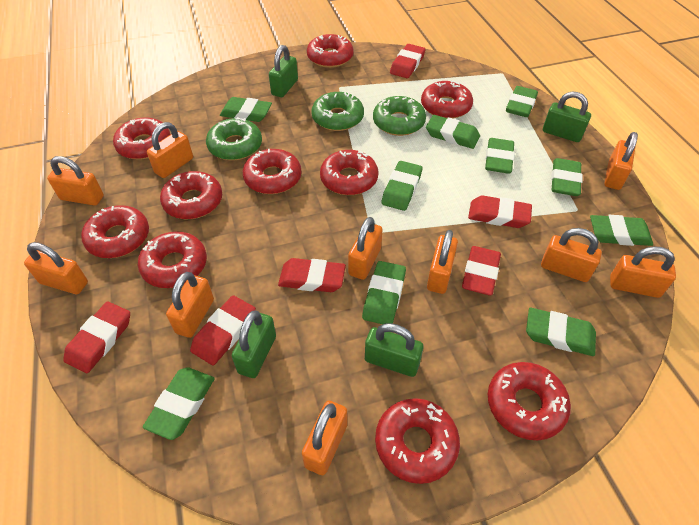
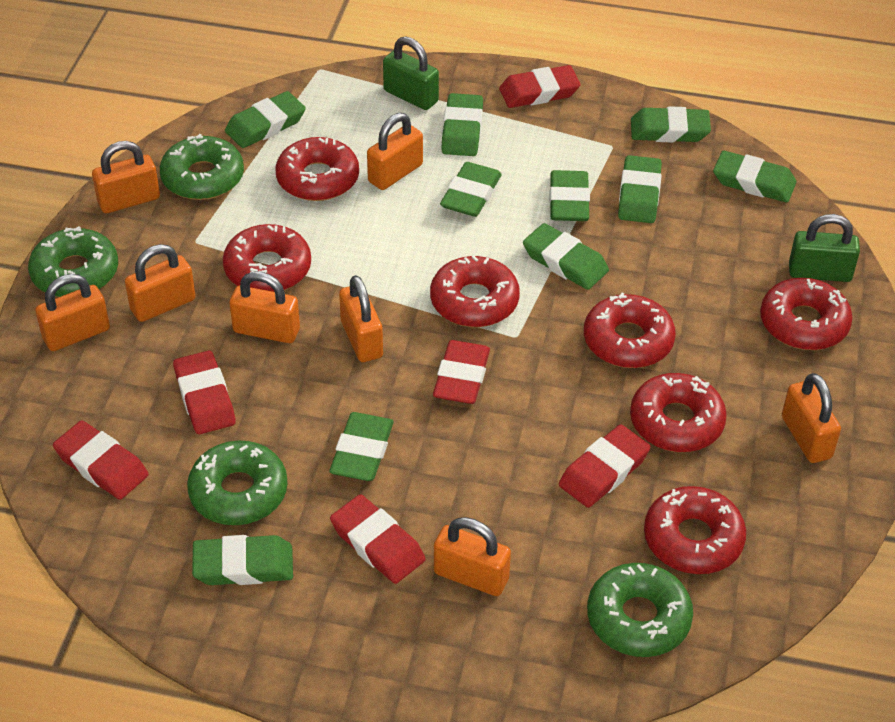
green donut: [206,117,262,160] [311,92,364,131] [373,96,426,136] = 3 -> [28,226,118,297] [160,134,244,200] [187,441,288,525] [587,563,693,657] = 4
green padlock: [232,311,276,378] [269,45,298,97] [365,323,423,377] [543,91,591,142] = 4 -> [383,36,439,110] [789,214,860,282] = 2
orange padlock: [24,242,88,294] [47,156,104,206] [147,122,193,178] [166,272,214,338] [302,400,347,475] [348,217,383,280] [427,230,458,294] [541,228,602,282] [604,132,638,190] [610,246,676,298] = 10 -> [35,274,110,351] [92,141,160,213] [125,244,196,322] [229,271,300,343] [339,275,383,362] [367,113,423,190] [434,517,511,596] [782,373,841,463] = 8
red donut: [81,205,149,258] [113,117,170,160] [138,231,207,288] [160,171,222,219] [243,149,302,194] [307,34,354,68] [320,150,379,195] [375,398,460,484] [421,80,473,119] [488,362,571,440] = 10 -> [223,224,311,292] [275,137,359,201] [430,255,520,327] [584,293,676,368] [630,373,727,452] [644,486,746,574] [760,278,852,350] = 7

